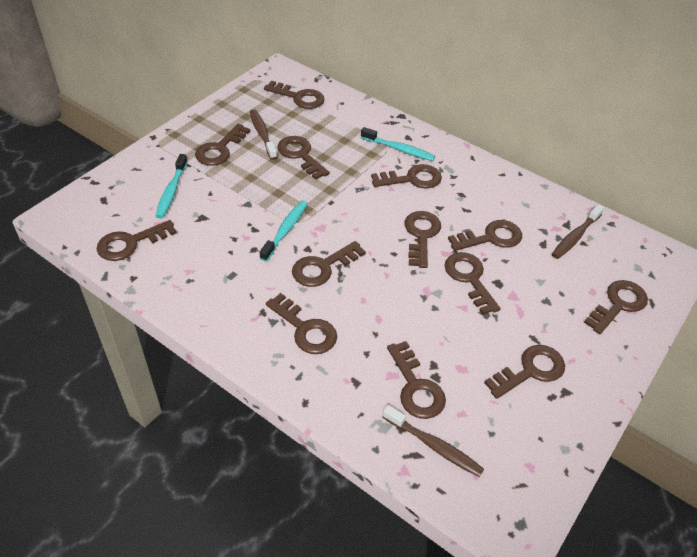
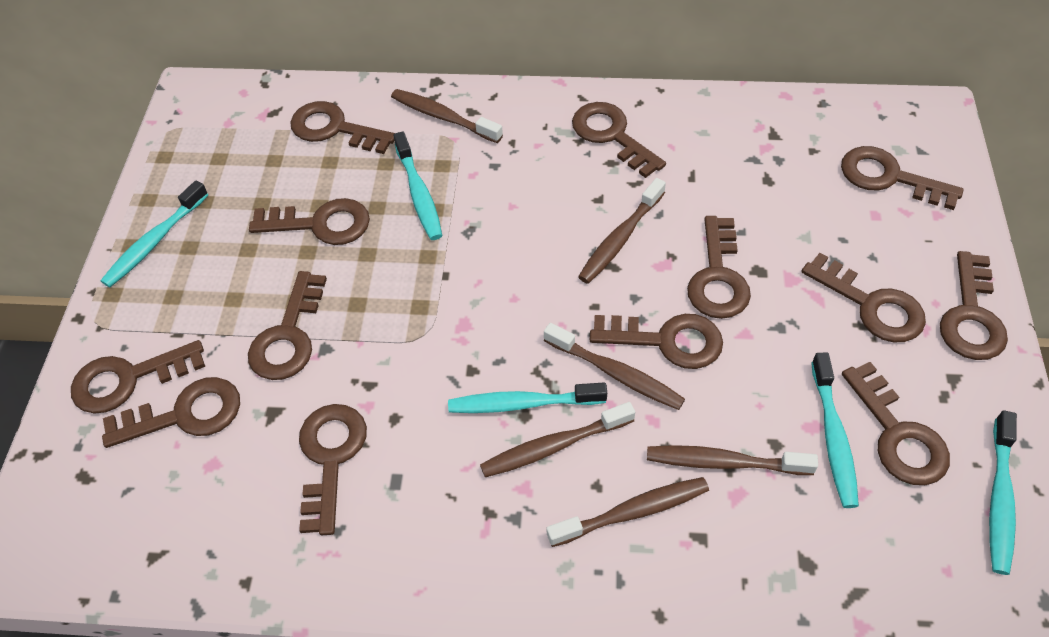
brown toothbrush: [250,109,277,160] [382,405,484,477] [552,204,604,259] = 3 -> [391,89,503,143] [480,402,635,477] [544,323,685,410] [546,477,709,547] [578,178,666,284] [647,445,818,475] = 6
turquoise toothbrush: [156,154,188,218] [260,200,308,262] [361,127,435,161] = 3 -> [100,181,208,287] [393,131,442,240] [448,383,607,413] [811,352,859,508] [989,410,1017,575] = 5

